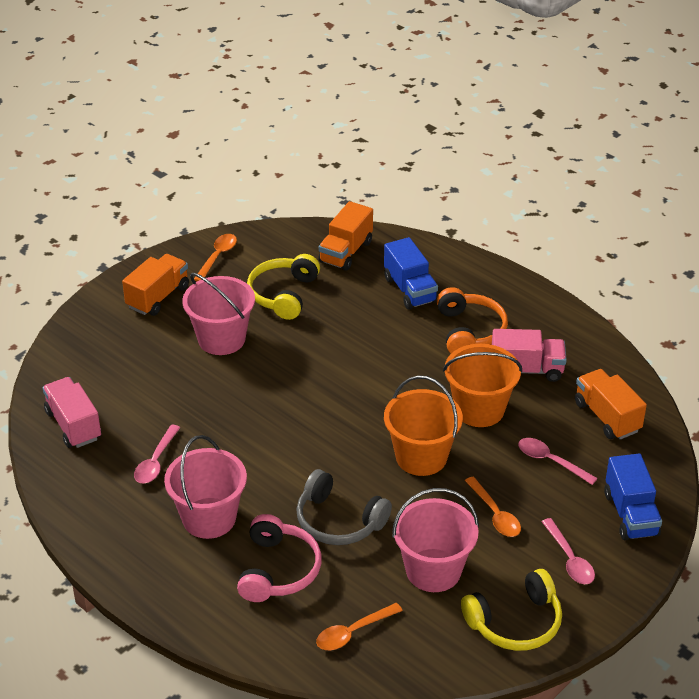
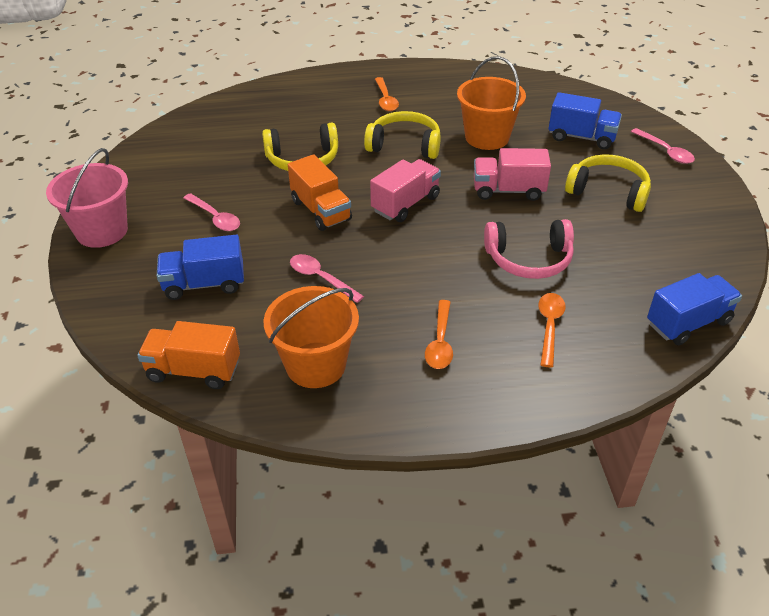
blue truck: [384,237,438,309] [604,454,662,540] = 2 -> [157,235,244,300] [548,92,622,149] [647,273,742,345] = 3
grey headphones: [296,469,392,545] = 1 -> none = 0
orange headphones: [437,287,508,353] = 1 -> none = 0
orange truck: [122,254,189,316] [318,201,373,271] [575,369,647,439] = 3 -> [137,321,240,389] [288,154,352,231] = 2
pink bucket: [164,435,247,539] [182,273,255,355] [392,488,479,592] = 3 -> [46,148,128,248] = 1
yellow headphones: [247,254,320,320] [461,569,562,651] = 2 -> [262,123,338,171] [364,111,441,159] [565,154,651,212] = 3

